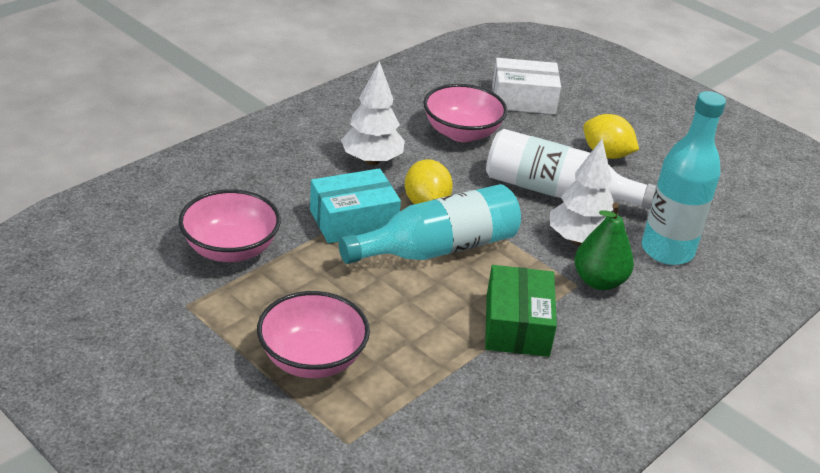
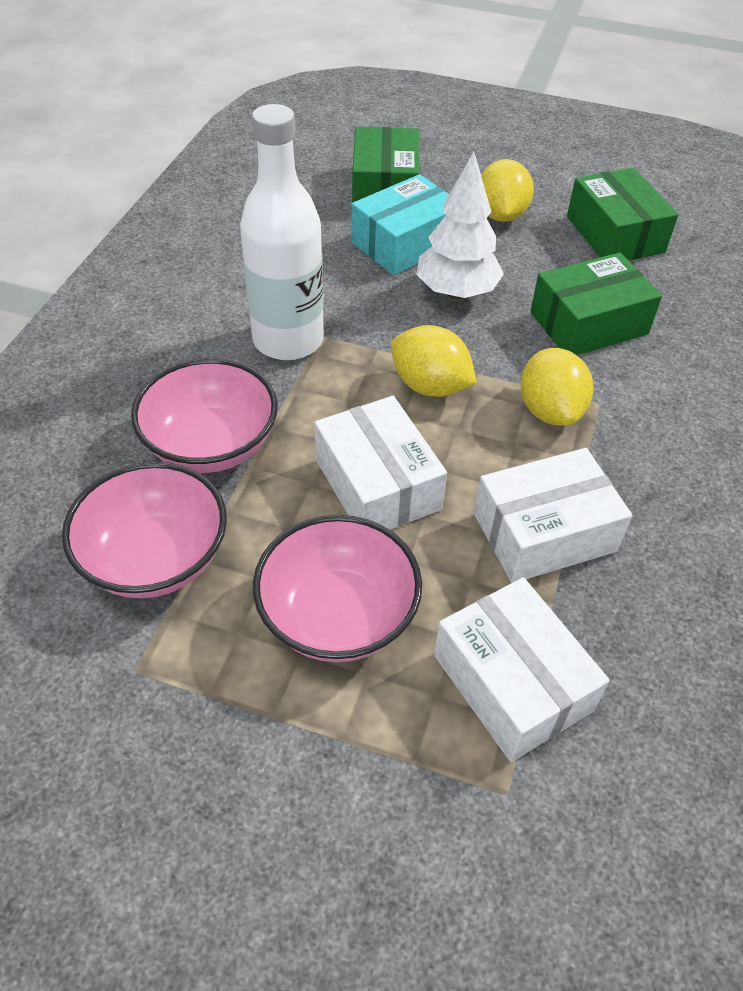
green box: [485,265,557,357] = 1 -> [352,127,420,203] [530,252,662,355] [567,168,678,260] = 3
green pear: [574,203,634,290] = 1 -> none = 0
turquoise bottle: [339,184,521,264] [642,91,726,265] = 2 -> none = 0
white box: [492,58,561,114] = 1 -> [314,396,447,530] [434,577,610,762] [474,448,632,583] = 3
white tree: [341,61,405,165] [550,139,613,245] = 2 -> [416,152,504,299] = 1
yellow lemon: [405,159,453,204] [583,114,639,159] = 2 -> [391,325,477,397] [481,159,534,222] [520,348,593,426] = 3

